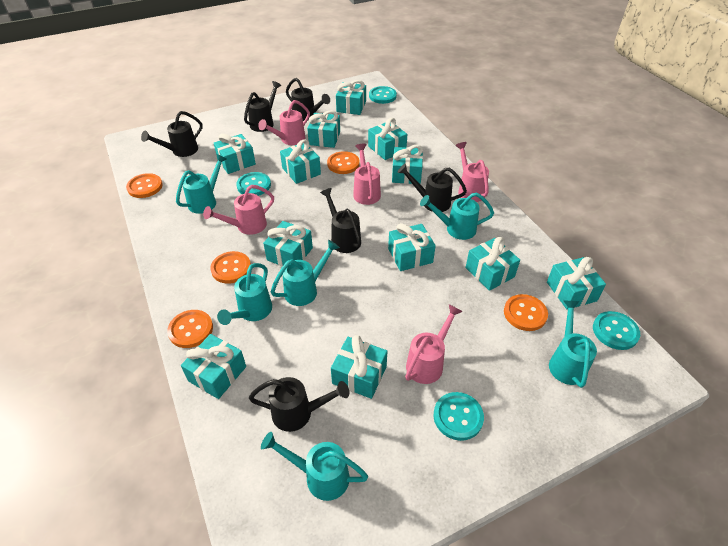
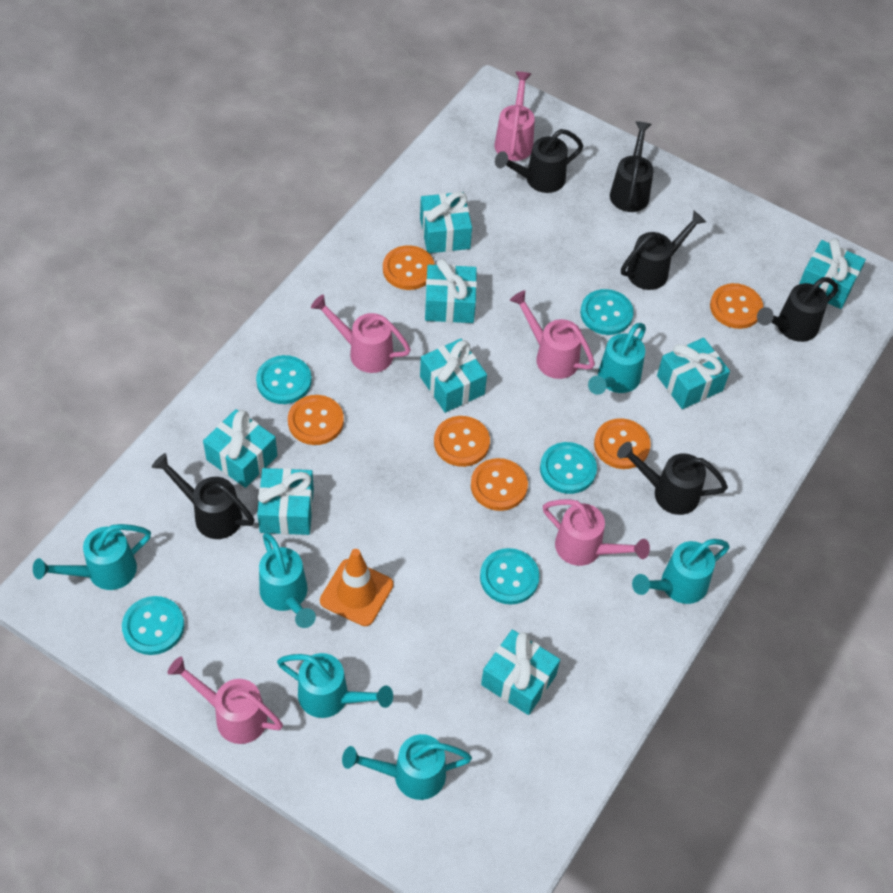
orange button: [126,173,163,198] [167,310,213,348] [210,251,251,284] [327,151,360,174] [504,294,548,331] = 5 -> [288,395,344,445] [383,245,435,290] [434,416,490,467] [471,458,528,511] [594,418,651,469] [710,283,763,329] = 6
orange traffic cone: none = 0 -> [320,549,393,626] = 1
turquoise button: [236,172,271,196] [369,86,397,104] [434,392,484,441] [593,311,640,350] = 4 -> [122,596,184,655] [256,355,312,404] [480,548,540,605] [540,442,597,494] [580,289,634,335] = 5
turquoise gift: [181,334,246,399] [214,134,256,174] [263,221,313,266] [280,139,321,184] [307,110,340,148] [331,335,387,399] [336,80,366,115] [368,118,407,160] [388,223,436,271] [392,145,423,184] [466,237,520,291] [547,257,606,310] = 12 -> [203,409,277,488] [257,468,314,535] [420,191,472,253] [420,339,487,413] [425,259,477,323] [481,629,560,715] [657,338,730,409] [799,238,866,309] = 8

